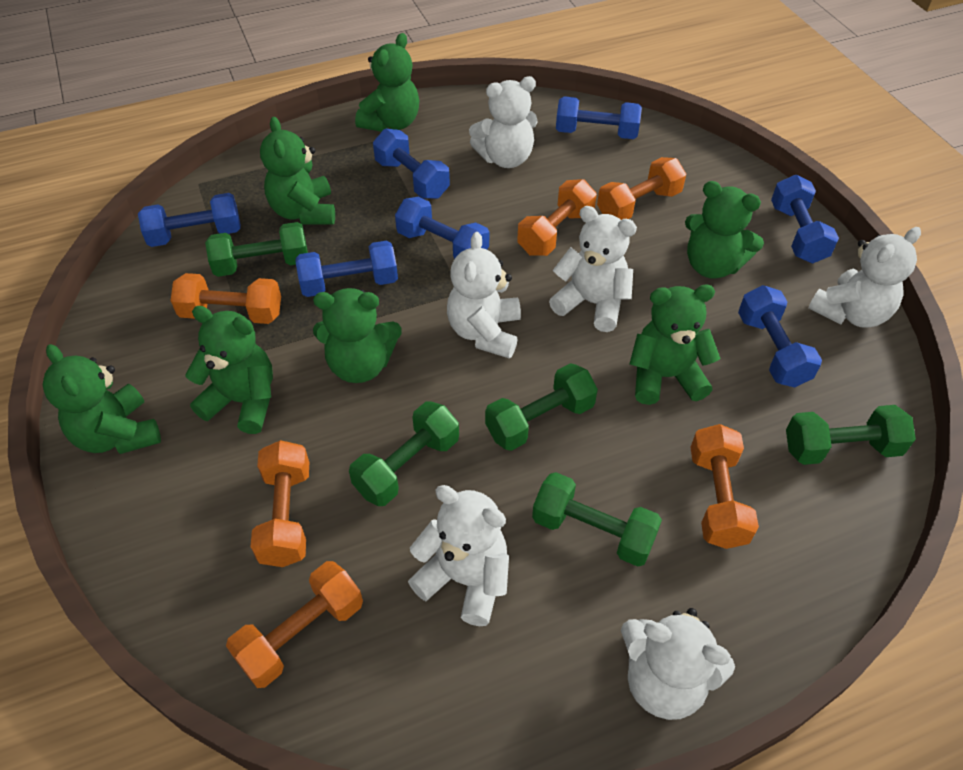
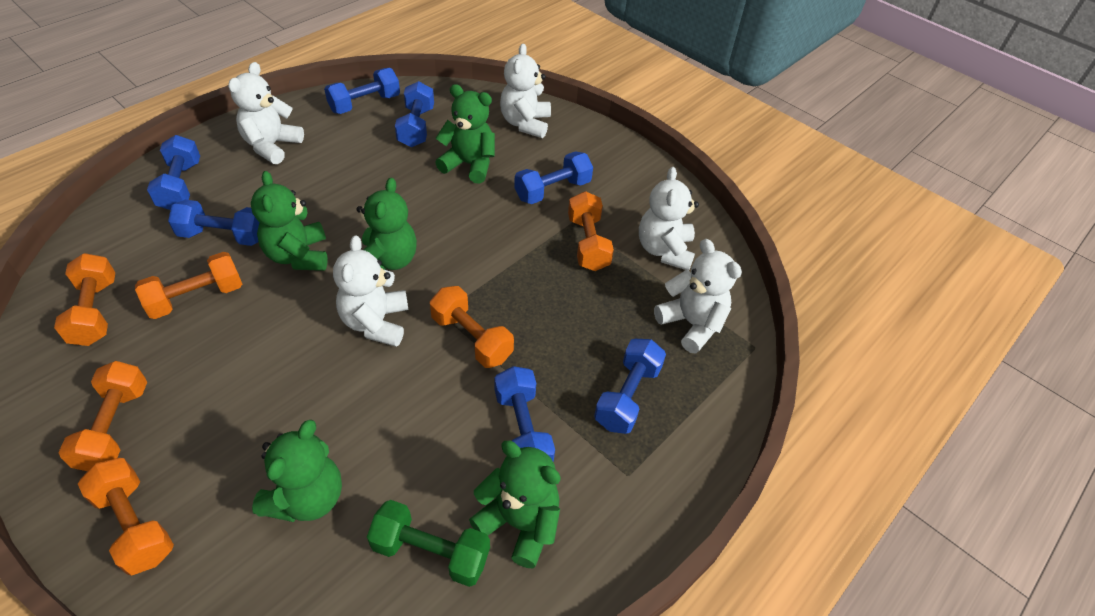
green dumbbell: [205,222,308,277] [349,402,459,506] [485,363,598,451] [532,472,662,567] [786,405,916,465] = 5 -> [367,500,490,587] = 1
green teddy bear: [43,344,161,454] [185,306,273,434] [260,117,335,225] [313,288,402,383] [355,33,419,132] [629,284,720,405] [685,181,764,279] = 7 -> [251,171,328,271] [252,420,342,522] [357,178,417,270] [435,84,495,184] [469,441,561,568] = 5
white teddy bear: [408,485,509,626] [447,232,521,359] [469,76,538,168] [549,206,637,332] [621,608,735,720] [808,227,921,328] = 6 -> [228,62,304,164] [333,235,409,347] [500,44,551,138] [639,167,699,270] [654,239,742,353] = 5

